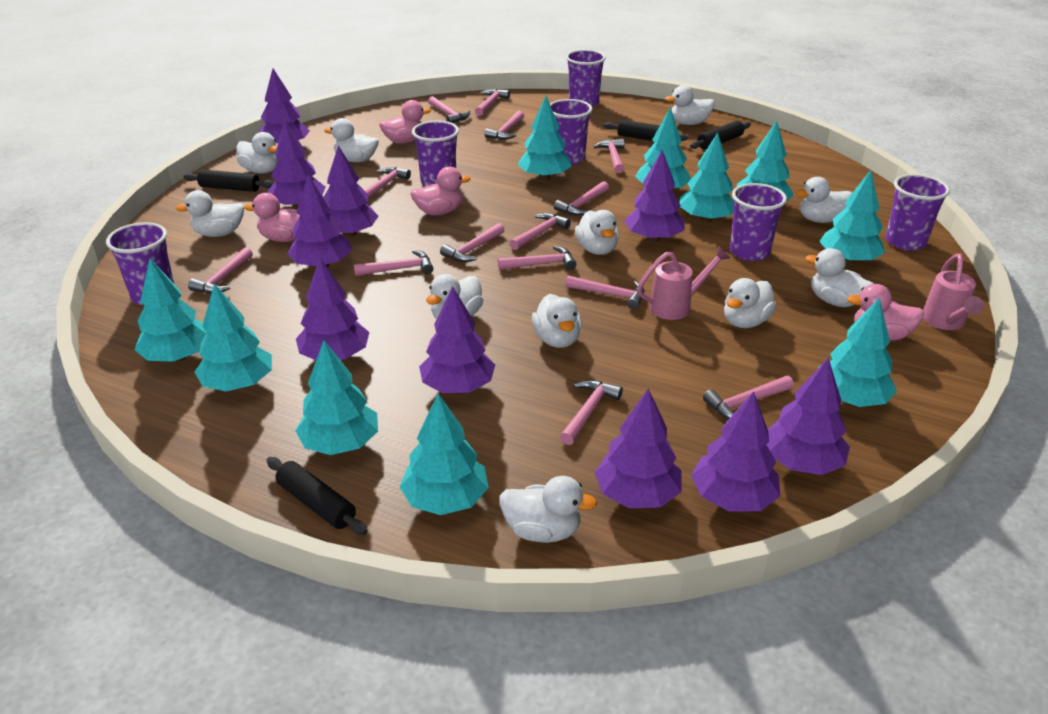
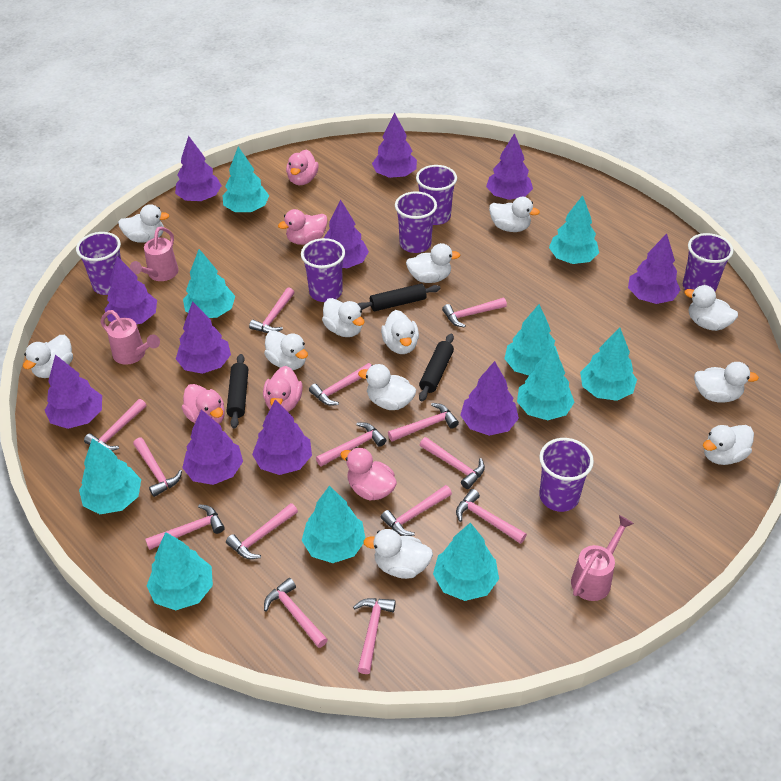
black rolling pin: [183,169,273,192] [267,457,368,535] [604,120,688,141] [690,120,751,150] = 4 -> [226,354,248,429] [358,284,441,311] [419,334,454,401] = 3
pink duck: [244,193,300,242] [379,100,431,144] [410,166,471,215] [847,284,924,341] = 4 -> [182,384,225,424] [263,366,303,412] [278,209,328,245] [286,150,318,185] [340,447,397,501] = 5
pink watering can: [637,246,730,320] [923,254,984,330] = 2 -> [101,310,160,365] [130,227,178,281] [571,515,634,601] = 3
purple tree: [259,69,310,143] [268,121,326,209] [287,174,352,267] [296,258,369,360] [324,145,379,237] [419,286,495,393] [594,388,681,508] [625,150,684,242] [691,392,780,512] [766,358,850,475] = 10 -> [44,355,102,429] [104,256,157,324] [175,136,222,201] [176,301,231,374] [182,409,243,485] [252,399,312,475] [324,200,369,268] [372,113,417,178] [461,361,519,436] [486,133,533,200] [628,234,680,304] = 11
white duck: [175,190,244,237] [236,132,279,174] [324,118,379,162] [426,274,483,319] [499,476,597,543] [532,294,582,348] [575,210,619,255] [665,85,714,125] [724,278,777,328] [795,177,852,223] [805,248,873,307] = 11 -> [23,335,73,378] [118,204,169,243] [264,330,308,370] [322,298,365,337] [358,364,416,410] [363,529,433,579] [381,310,419,354] [406,243,460,283] [489,197,540,232] [684,285,738,331] [694,362,759,403] [703,425,754,465] = 12

